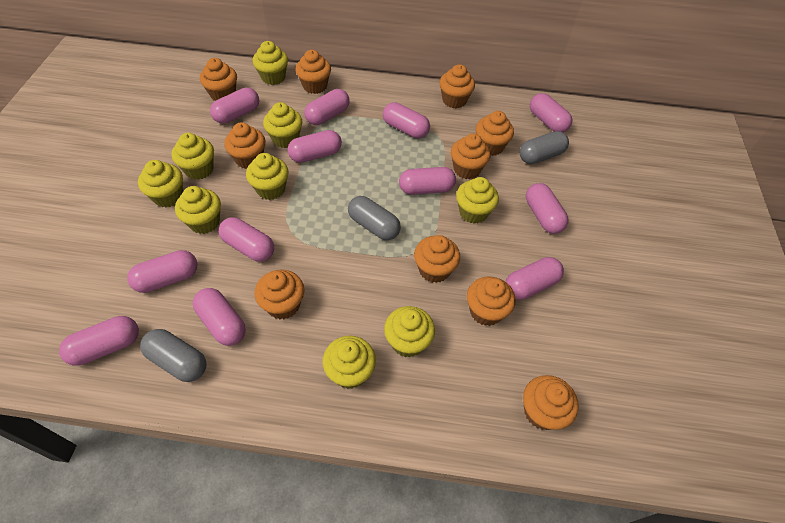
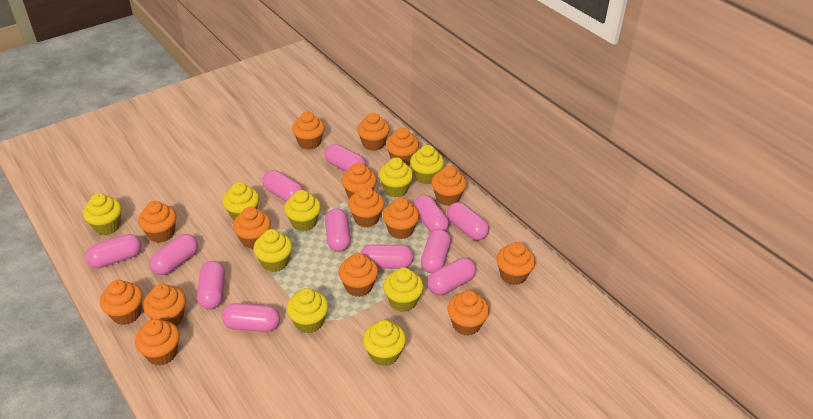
grey capsule: [140,329,206,382] [348,196,401,240] [520,131,569,164] = 3 -> none = 0
orange cupcake: [200,58,237,101] [224,122,265,169] [254,270,304,319] [296,50,331,94] [414,235,460,283] [440,64,475,108] [451,134,490,179] [467,276,516,326] [476,111,514,156] [523,375,579,430] = 10 -> [100,280,143,325] [135,319,180,366] [138,201,177,243] [143,284,186,326] [233,207,271,249] [292,111,325,150] [339,253,378,297] [342,163,377,199] [348,186,385,227] [357,113,390,151] [383,198,419,239] [386,128,419,165] [431,166,467,206] [448,290,489,336] [496,242,535,285] = 15

